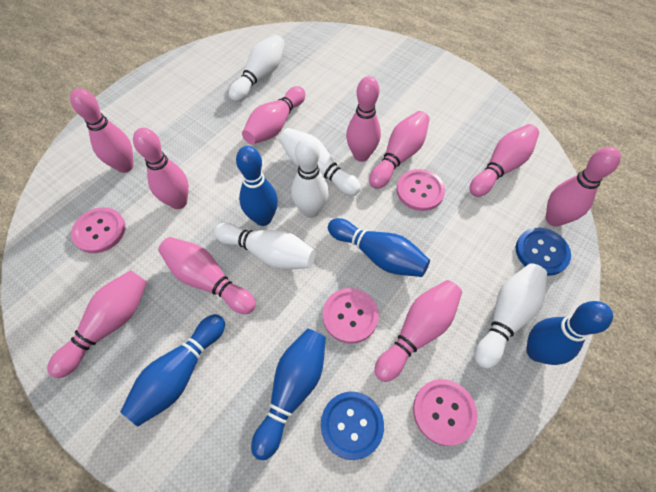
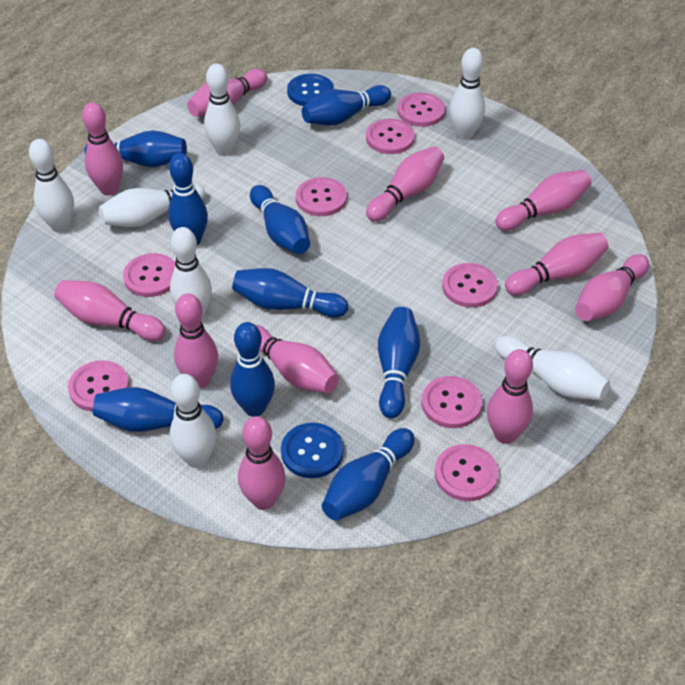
blue bowling pin: [120,314,225,427] [236,146,278,226] [251,329,326,460] [328,218,430,277] [526,301,613,365] = 5 -> [85,130,187,167] [93,387,224,432] [168,153,208,245] [230,322,275,417] [232,268,348,317] [250,185,310,254] [302,85,391,126] [322,428,415,521] [378,307,420,419] = 9
pink bowling pin: [47,270,147,378] [70,88,134,173] [133,128,189,209] [158,237,256,314] [242,86,305,145] [346,76,381,162] [369,111,430,189] [374,280,462,382] [469,124,539,197] [546,147,621,227] = 10 -> [54,280,166,341] [82,102,123,196] [174,294,218,388] [187,69,267,116] [238,416,286,510] [254,324,339,393] [366,146,444,221] [487,349,533,444] [495,170,591,231] [505,233,609,295] [575,254,649,321] = 11
pink button: [71,207,125,253] [323,288,379,343] [397,169,445,211] [413,379,477,446] = 4 -> [68,360,129,412] [123,253,175,297] [296,177,347,216] [366,119,415,154] [397,93,445,127] [422,376,482,428] [434,444,499,501] [442,263,498,308] = 8
white bowling pin: [214,222,316,269] [229,35,285,102] [279,128,361,196] [291,137,329,218] [474,263,547,369] = 5 -> [29,139,74,233] [99,183,205,227] [170,227,212,319] [170,374,217,468] [204,63,240,156] [450,48,485,140] [495,336,610,400] = 7

